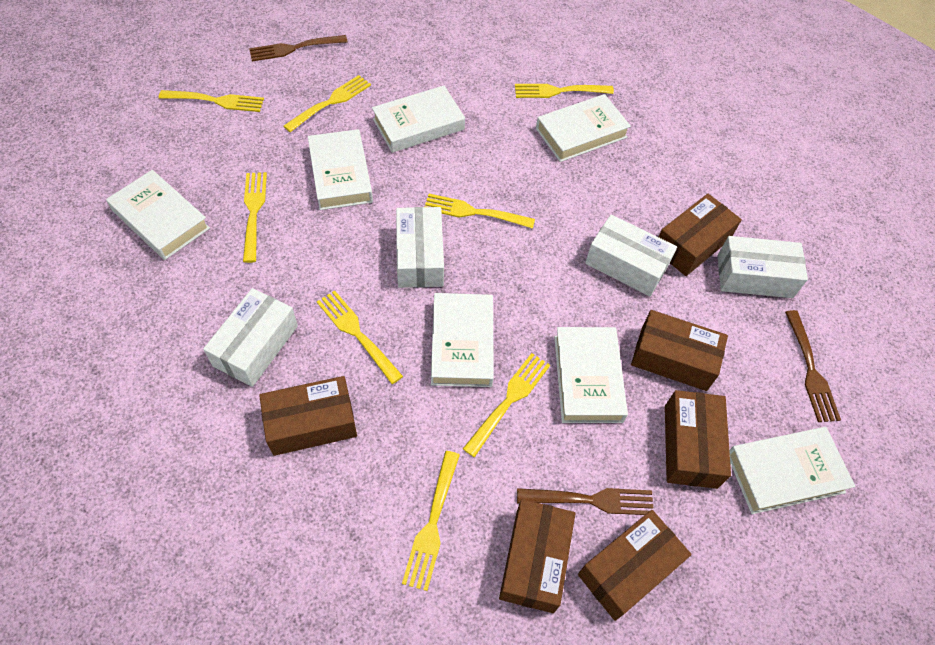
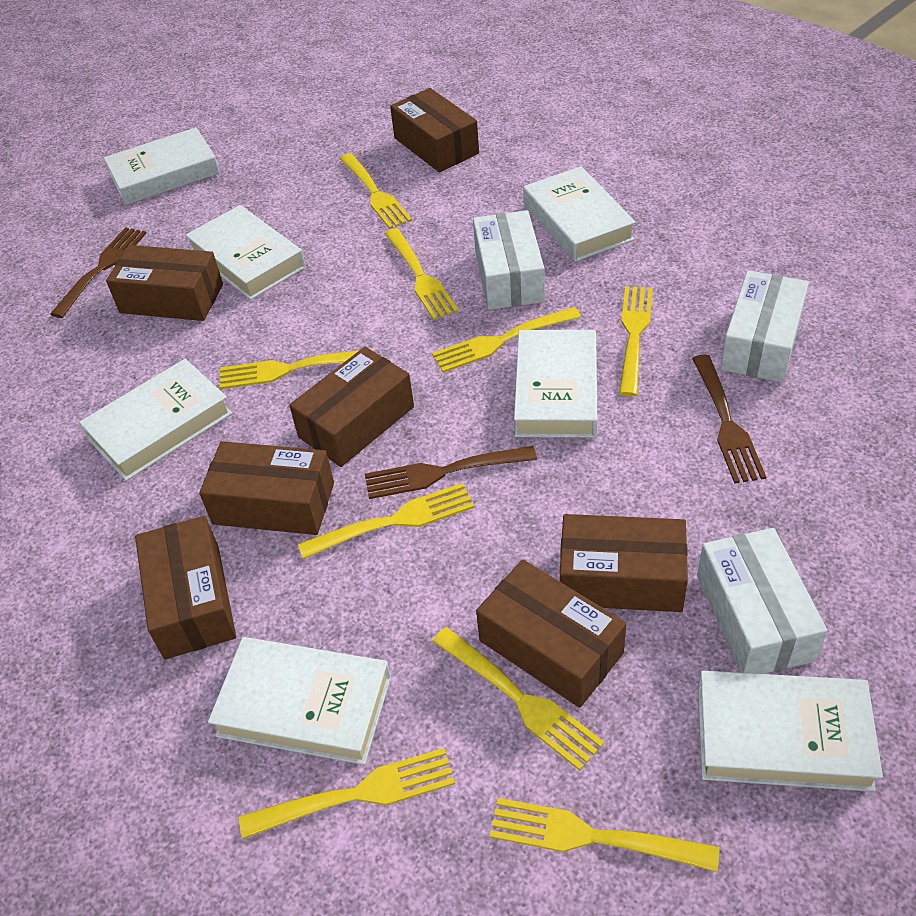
brown box: [259,376,357,456] [499,499,575,613] [578,510,691,621] [631,310,728,391] [659,194,742,276] [665,390,731,489] = 6 -> [106,245,223,321] [135,516,236,660] [199,441,334,535] [289,347,414,467] [390,88,479,172] [476,560,626,708] [560,514,688,612] = 7
white box: [203,288,298,387] [396,207,444,288] [585,214,677,296] [717,236,808,298] = 4 -> [473,210,545,310] [697,528,827,674] [721,270,809,383] = 3
yellow fork: [159,90,264,112] [243,172,267,263] [283,75,371,132] [317,290,403,384] [402,451,460,591] [424,194,535,229] [463,353,550,457] [515,84,614,98] = 8 -> [219,349,373,389] [239,748,455,839] [298,483,475,559] [340,153,412,229] [385,228,459,320] [432,307,581,373] [432,627,604,771] [490,798,719,872] [619,286,653,396] = 9

